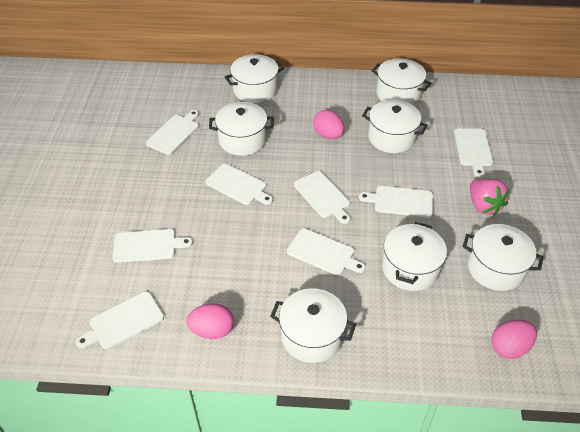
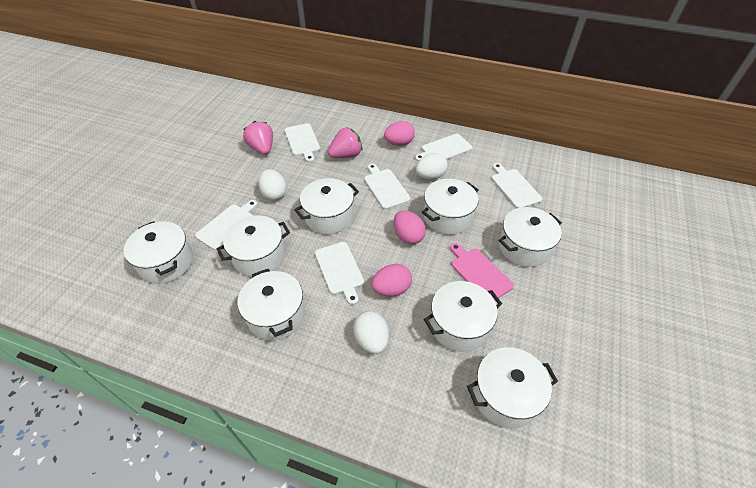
pink cutting board: none = 0 -> [450,243,514,301] = 1
pink strawberry: [470,179,509,215] = 1 -> [243,121,273,155] [328,128,363,158] = 2
white cutting board: [76,292,164,349] [112,229,193,263] [146,110,199,155] [205,164,273,205] [287,228,365,275] [294,171,350,224] [359,186,433,218] [454,128,493,177] = 8 -> [195,200,258,250] [284,123,320,162] [315,242,364,305] [364,164,410,209] [415,134,473,161] [492,163,543,208] = 6
white egg: none = 0 -> [258,169,287,200] [353,311,389,354] [416,153,448,180] = 3
white pot: [209,102,274,156] [225,54,284,103] [270,288,356,363] [362,100,428,153] [372,58,432,105] [382,222,447,291] [463,224,543,291] = 7 -> [124,221,193,284] [217,215,290,276] [237,269,305,340] [294,178,359,234] [422,179,479,235] [424,281,502,352] [467,347,558,428] [499,207,562,267] = 8

